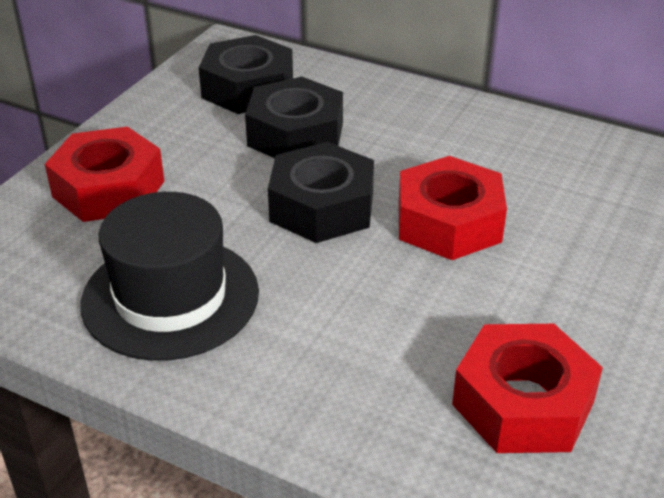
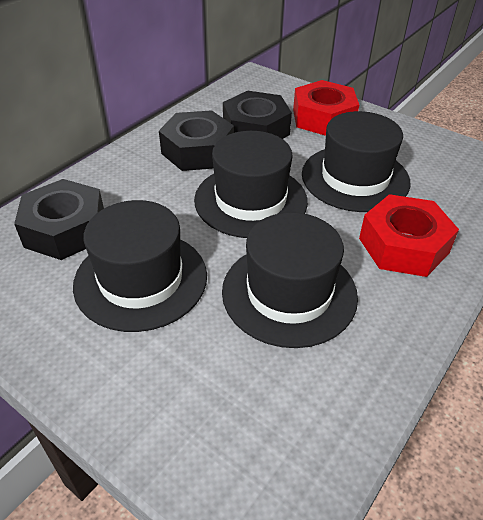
black hat: [81,192,259,361] = 1 -> [73,200,207,332] [194,131,308,238] [222,212,358,348] [302,111,411,212] = 4
red nut: [45,126,164,222] [399,156,507,260] [452,324,603,453] = 3 -> [293,80,359,136] [359,194,459,277] = 2

